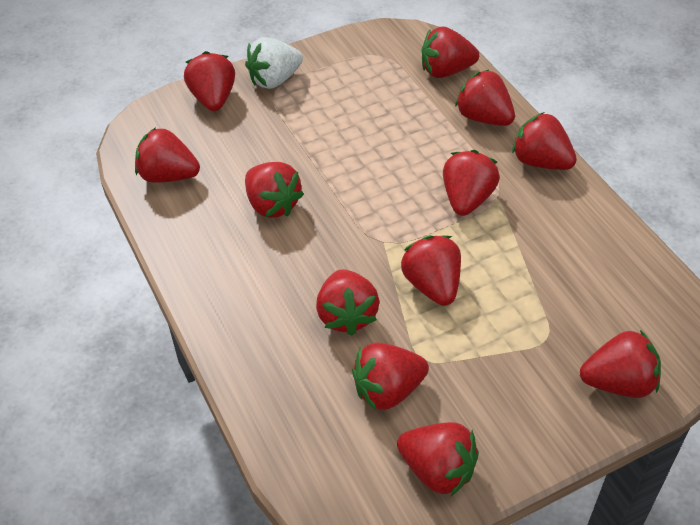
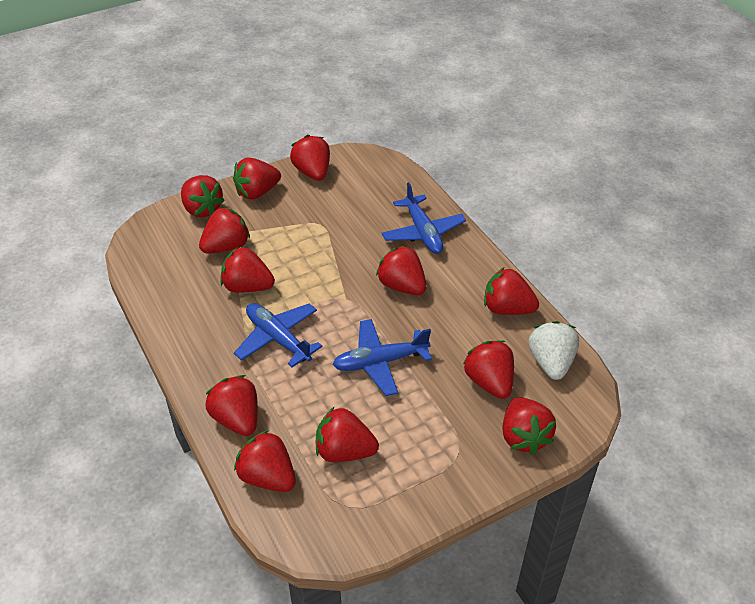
blue plane: none = 0 -> [234,303,323,368] [332,319,432,396] [382,182,466,254] = 3

